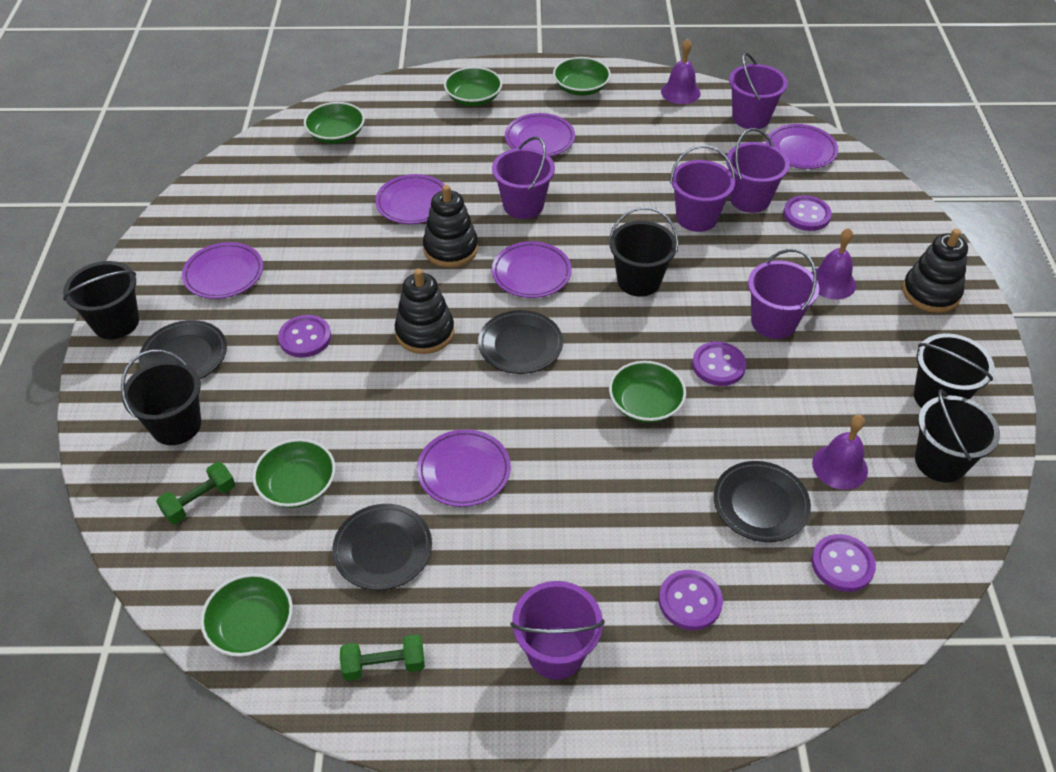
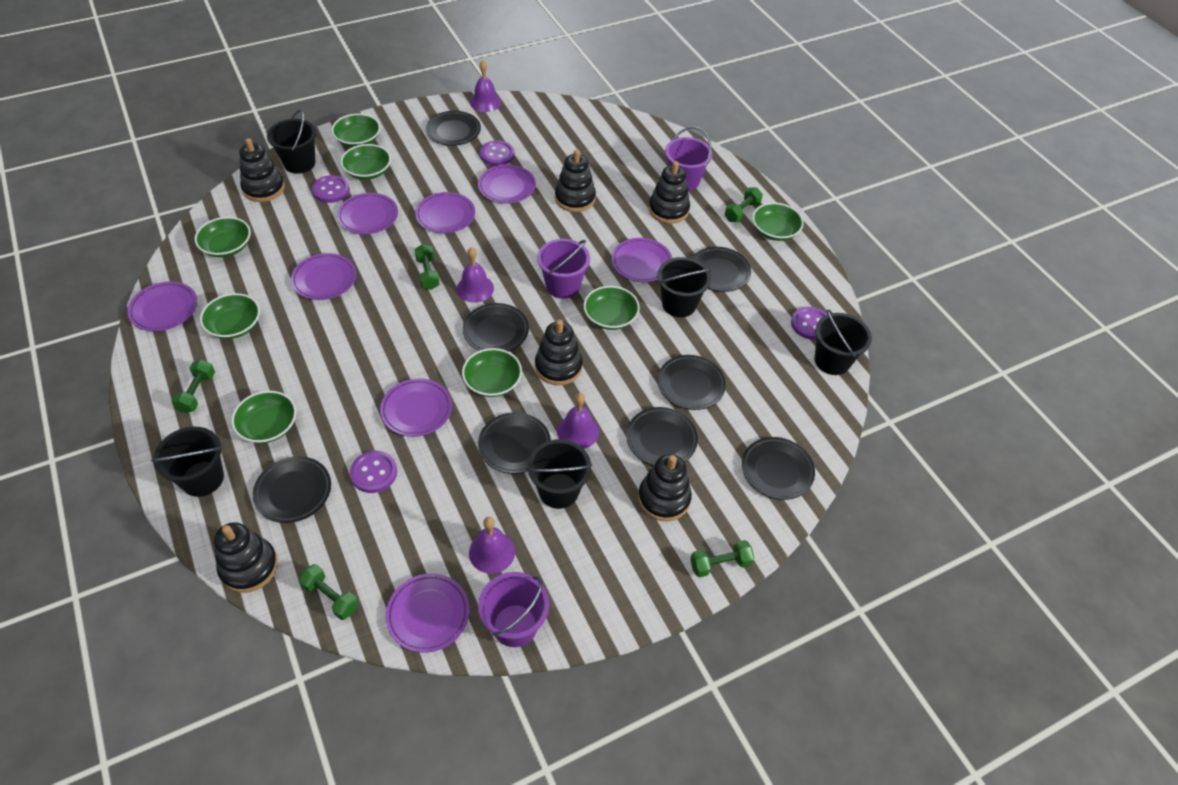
black plate: [139,320,227,379] [332,504,432,590] [478,310,563,374] [714,461,811,542] = 4 -> [253,456,331,523] [426,111,481,146] [463,303,529,352] [478,412,551,474] [626,407,698,466] [658,355,726,410] [692,247,751,292] [742,437,815,500] = 8
black stacking toy: [395,269,454,354] [423,185,478,268] [902,229,968,313] = 3 -> [214,522,278,593] [239,138,285,202] [535,319,583,385] [555,149,596,212] [638,454,692,521] [649,161,690,224] = 6
green bowl: [200,574,293,657] [252,439,335,508] [304,102,365,144] [444,67,502,106] [553,57,611,96] [609,361,686,423] = 6 -> [195,217,251,257] [200,293,260,339] [231,391,296,443] [332,114,380,147] [341,144,391,180] [462,348,522,397] [584,286,640,330] [752,203,804,241] = 8
green dumbbell: [156,462,235,524] [340,634,425,681] = 2 -> [171,360,215,413] [298,564,359,620] [414,244,440,290] [690,540,754,577] [725,187,763,222] = 5
purple bell: [661,39,701,104] [811,228,856,300] [812,415,868,490] = 3 -> [456,247,494,303] [469,517,515,574] [470,60,501,112] [557,393,599,449] = 4
purple bucket: [492,137,555,219] [510,581,604,680] [670,145,736,232] [726,128,790,213] [729,53,788,129] [748,249,819,339] = 6 -> [478,572,549,647] [537,239,590,299] [665,126,712,191] = 3
purple button: [278,315,331,358] [659,570,723,630] [692,342,746,386] [783,195,832,231] [811,534,876,592] = 5 -> [312,175,350,203] [350,451,397,493] [480,141,515,166] [791,307,828,340] = 4
purple plate: [182,242,263,299] [375,174,445,224] [417,429,511,507] [492,241,572,298] [505,113,575,157] [766,124,838,169] = 6 -> [127,281,197,331] [291,253,356,300] [337,193,398,234] [380,378,452,437] [386,574,469,653] [415,192,475,233] [478,164,536,203] [611,238,672,282] = 8

